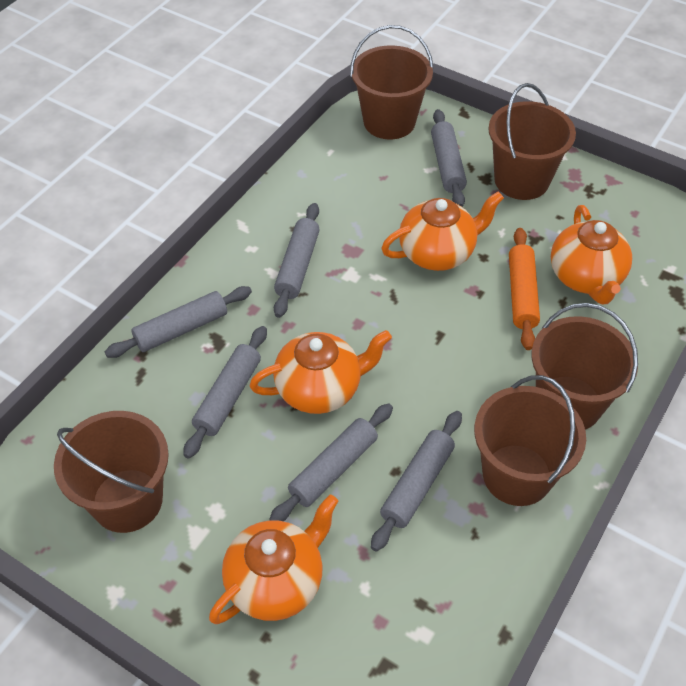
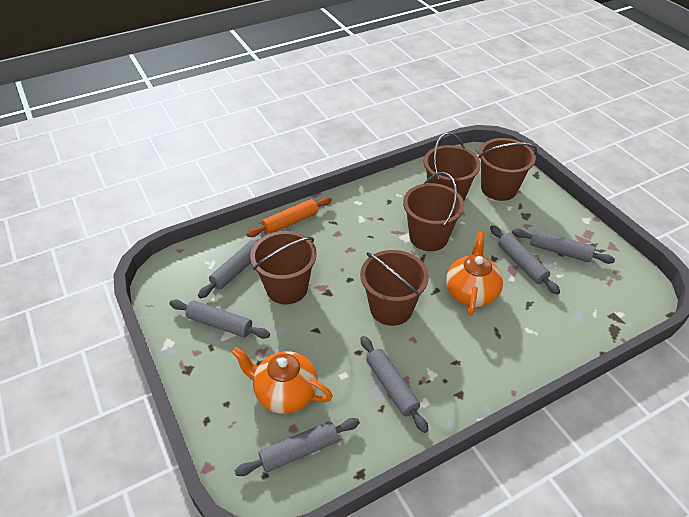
orange teapot: [209,494,338,624] [250,330,392,414] [381,191,504,271] [551,205,632,304] = 4 -> [232,347,333,414] [446,232,503,316] = 2

